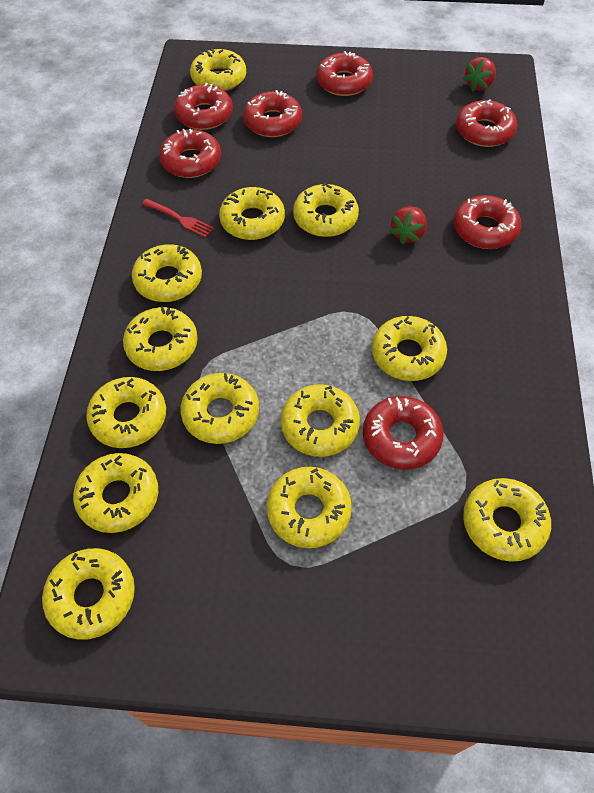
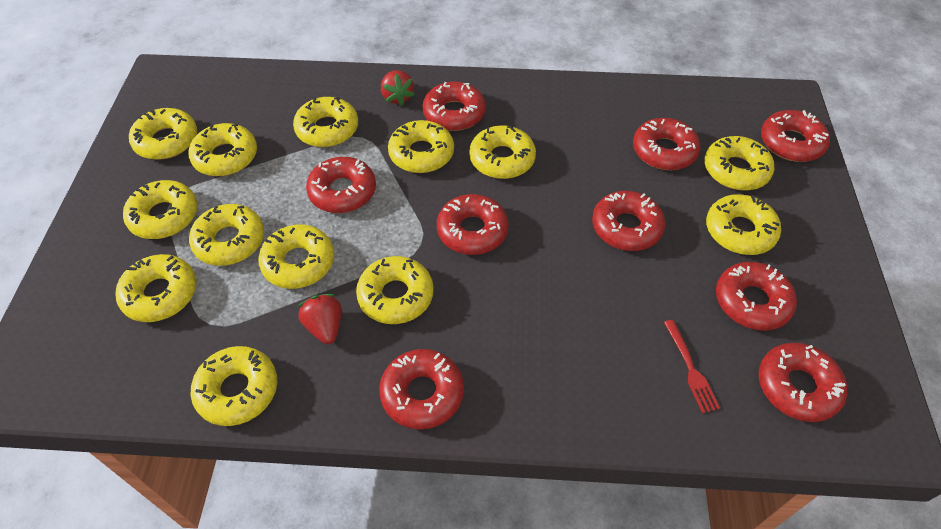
red donut: [159,129,221,178] [174,83,233,130] [243,90,302,137] [316,51,373,96] [363,396,444,470] [453,195,521,249] [456,99,517,147] = 7 -> [306,157,376,213] [379,349,464,430] [423,82,486,131] [437,194,509,255] [592,191,665,251] [633,118,700,170] [716,262,797,331] [758,343,847,422] [761,110,830,162] = 9

